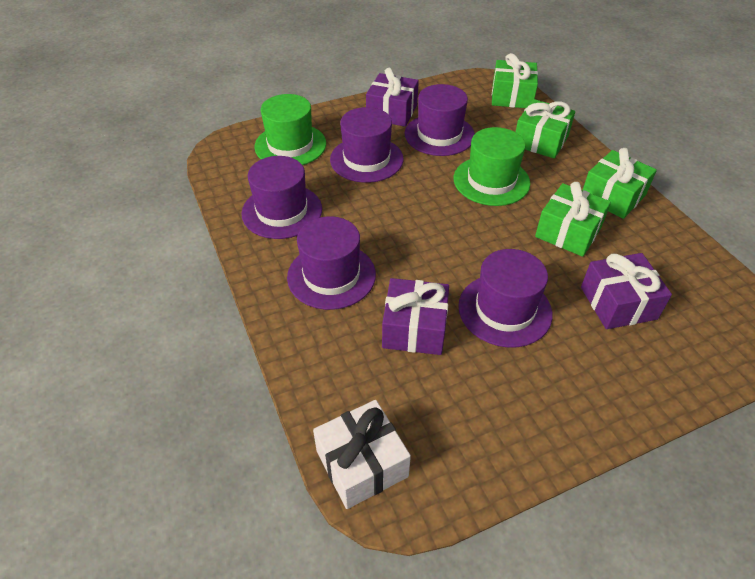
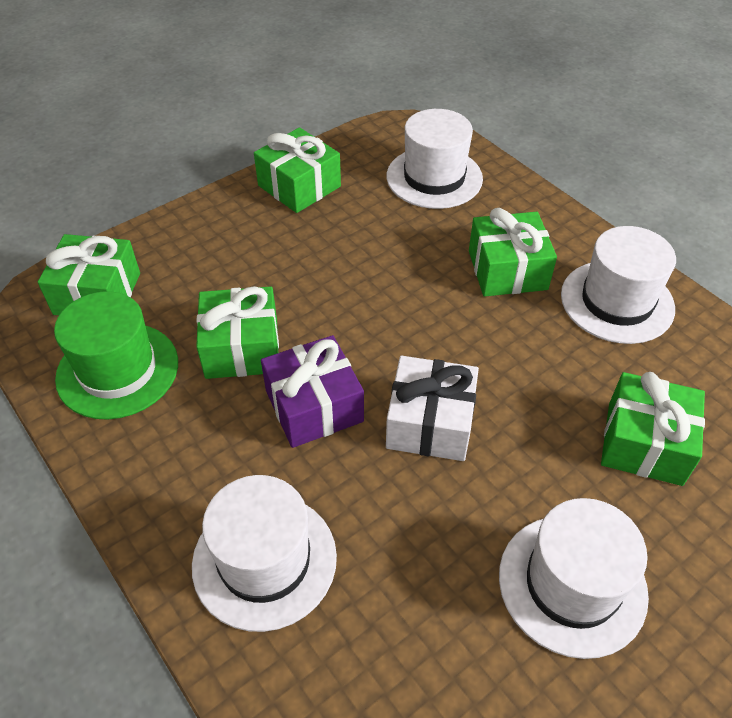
green gift: [492,53,538,108] [516,99,575,159] [535,182,611,257] [582,148,657,219] = 4 -> [38,234,140,315] [196,286,279,379] [254,127,341,213] [469,208,557,297] [601,372,705,486] = 5
green hat: [254,94,326,165] [454,127,530,206] = 2 -> [54,291,178,420] = 1
purple gift: [366,68,419,127] [382,278,449,355] [581,253,672,329] = 3 -> [261,335,364,448] = 1
purple hat: [241,156,322,239] [287,216,376,310] [330,107,403,183] [405,84,475,156] [458,249,553,348] = 5 -> none = 0
white hat: none = 0 -> [192,475,337,632] [387,109,483,209] [499,498,649,659] [561,226,676,344] = 4

